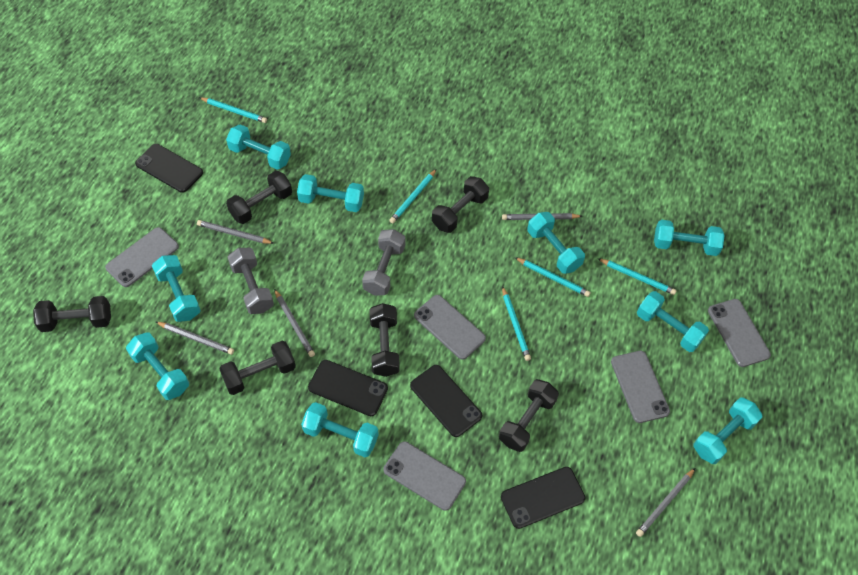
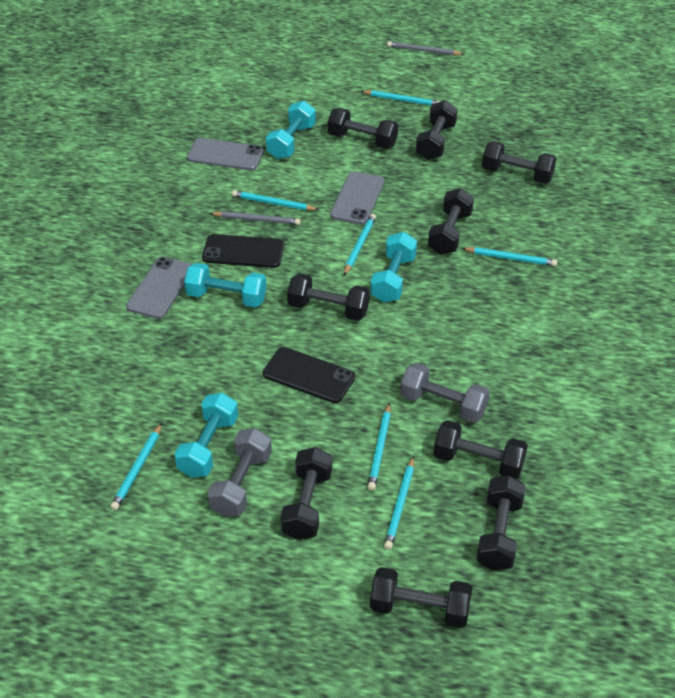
black dumbbell: [33,296,111,332] [219,341,296,395] [226,171,292,224] [369,303,400,377] [432,176,489,233] [499,379,559,452] = 6 -> [280,447,332,540] [287,273,370,321] [328,108,398,149] [370,567,472,628] [416,100,458,160] [428,188,474,255] [434,420,528,479] [476,475,526,571] [482,141,557,184] = 9
black phone: [135,144,203,193] [308,360,388,416] [410,365,482,437] [501,467,585,529] = 4 -> [202,234,284,268] [263,347,355,403] = 2
grey pencil: [156,322,234,355] [197,220,274,244] [274,289,315,357] [502,213,582,220] [636,468,695,537] = 5 -> [210,211,301,225] [387,41,464,56] = 2
grey phone: [105,227,179,287] [383,441,466,511] [414,295,486,360] [611,351,670,423] [708,299,771,367] = 5 -> [126,257,193,319] [187,138,264,171] [330,171,385,225] = 3
turquoise dumbbell: [126,332,189,400] [152,255,201,322] [226,125,291,170] [297,174,364,212] [301,402,379,457] [527,212,585,274] [637,291,709,352] [654,220,725,256] [693,397,762,464] = 9 -> [174,393,238,478] [184,263,267,308] [266,101,316,159] [370,232,417,303] = 4
turquoise pencil: [199,97,267,123] [389,169,437,224] [502,286,531,361] [515,257,591,297] [597,258,677,295] = 5 -> [110,423,162,510] [232,190,319,211] [344,214,376,275] [361,90,441,106] [367,403,391,491] [384,456,414,550] [462,247,557,266] = 7

